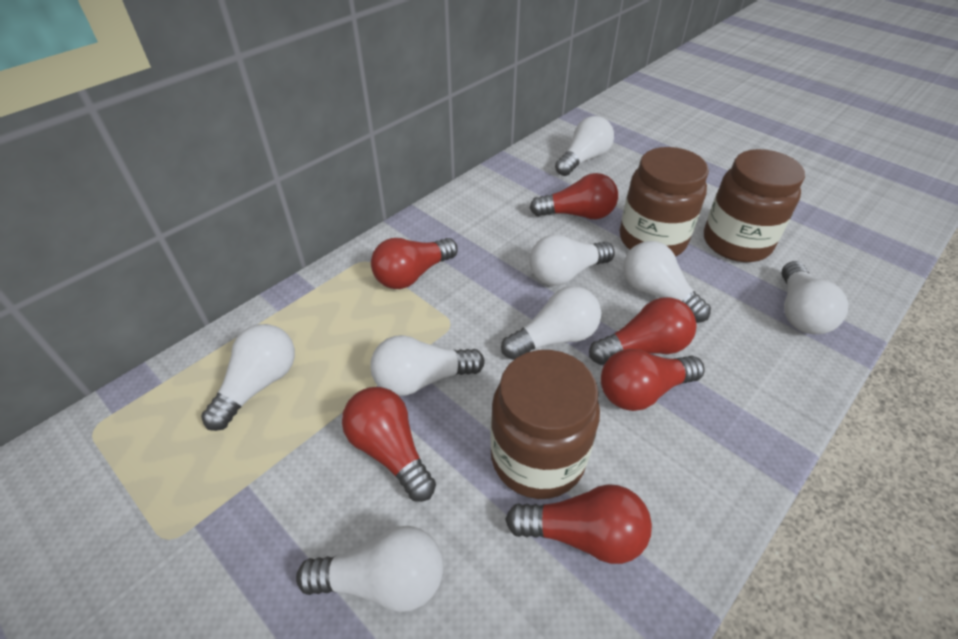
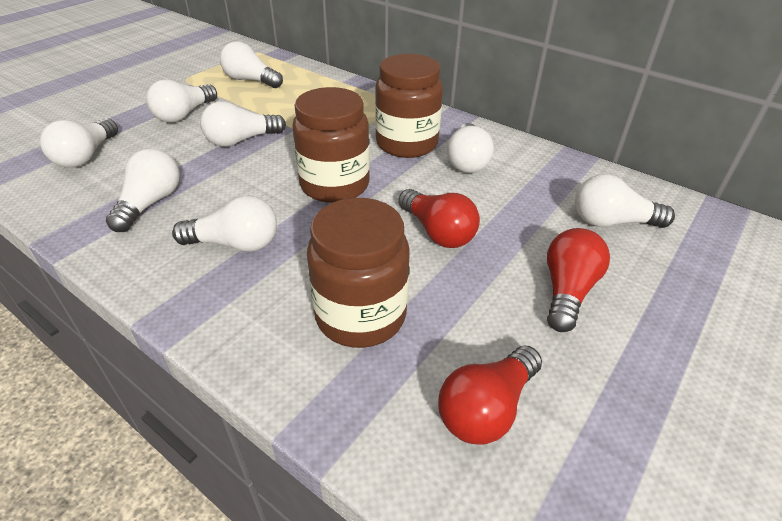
red light bulb: [342,387,436,502] [371,238,458,289] [505,484,652,564] [530,173,618,219] [589,297,697,365] [601,349,705,411] = 6 -> [398,189,480,248] [438,346,542,445] [547,228,610,332] = 3

